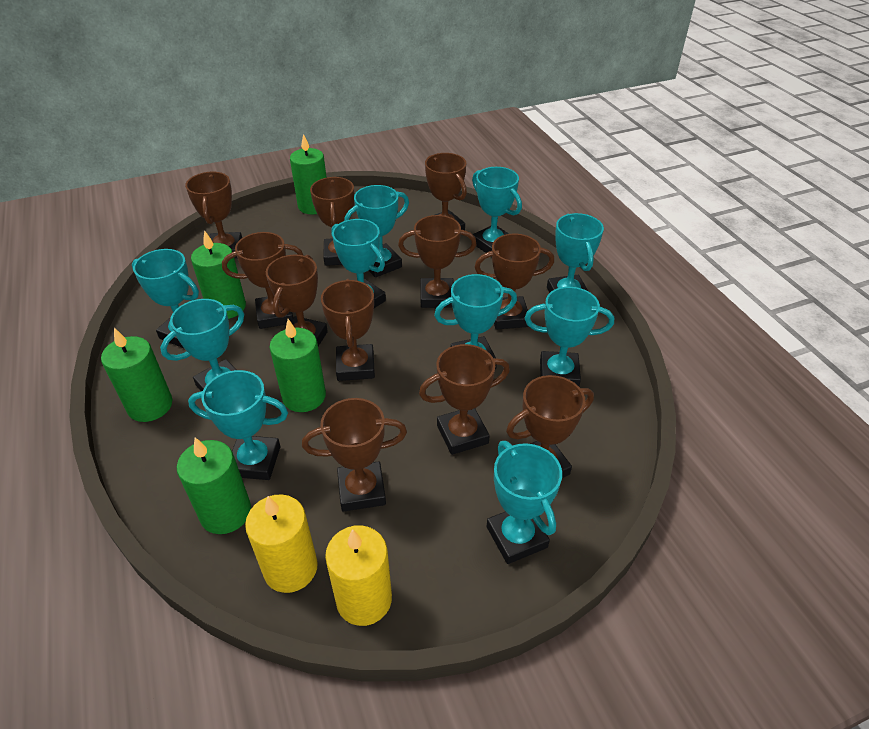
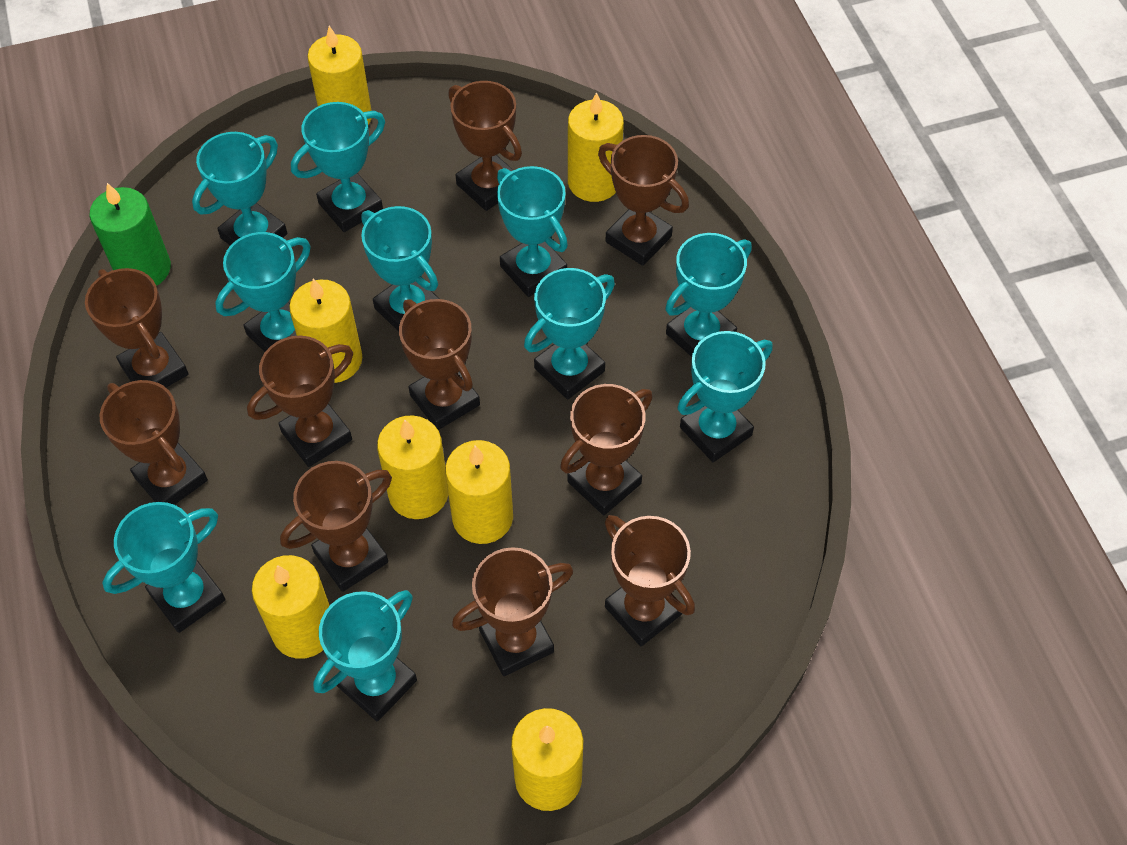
brown trophy: [185,172,242,258] [222,232,304,329] [266,255,328,346] [302,398,407,512] [310,177,354,266] [321,279,375,381] [398,215,477,308] [419,344,510,455] [425,153,467,230] [475,234,554,330] [506,375,594,478] = 11 -> [85,268,189,387] [100,380,208,505] [247,336,353,467] [280,461,392,592] [399,299,480,430] [448,81,522,211] [452,547,573,676] [560,384,653,515] [598,135,689,266] [605,515,695,646] = 10
green candle: [101,328,172,422] [177,438,251,534] [191,230,246,319] [269,319,326,412] [290,134,327,214] = 5 -> [89,183,171,286] = 1
yellow candle: [245,494,318,593] [325,525,392,626] = 2 -> [252,555,330,659] [289,278,362,383] [307,26,371,125] [377,415,448,519] [445,440,513,544] [511,708,583,811] [568,92,624,202] = 7

